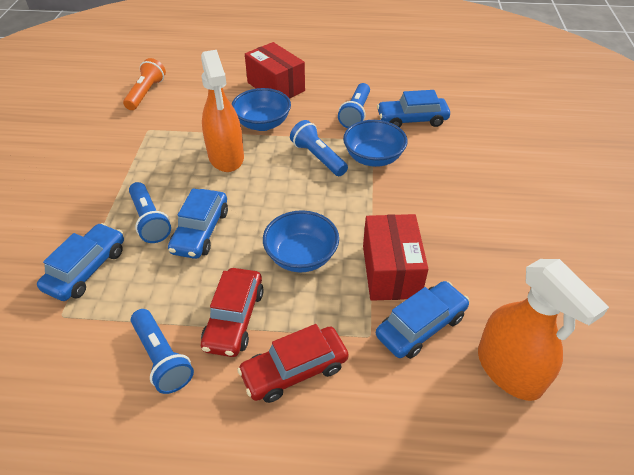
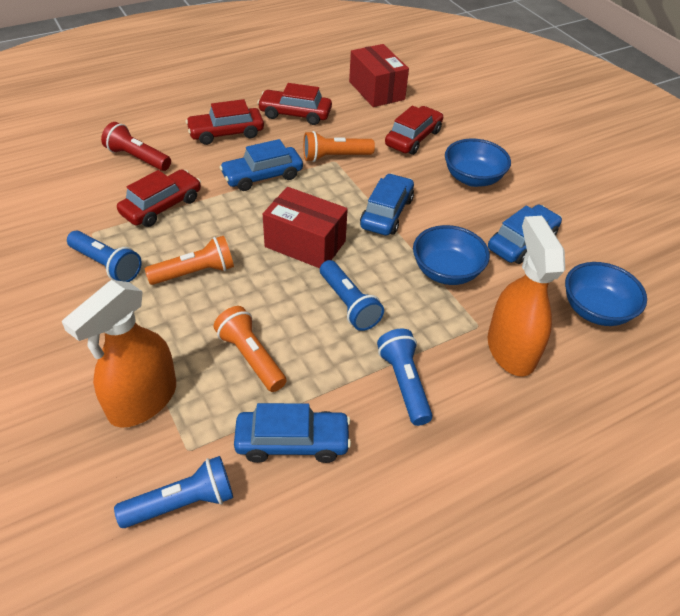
orange flashlight: [123,58,166,110] = 1 -> [145,236,234,285] [214,306,286,392] [303,131,375,162] = 3
red car: [201,268,264,357] [237,324,349,403] = 2 -> [117,169,201,227] [186,99,264,145] [257,83,332,125] [385,106,443,155] = 4
red flashlight: none = 0 -> [101,122,171,171] = 1

